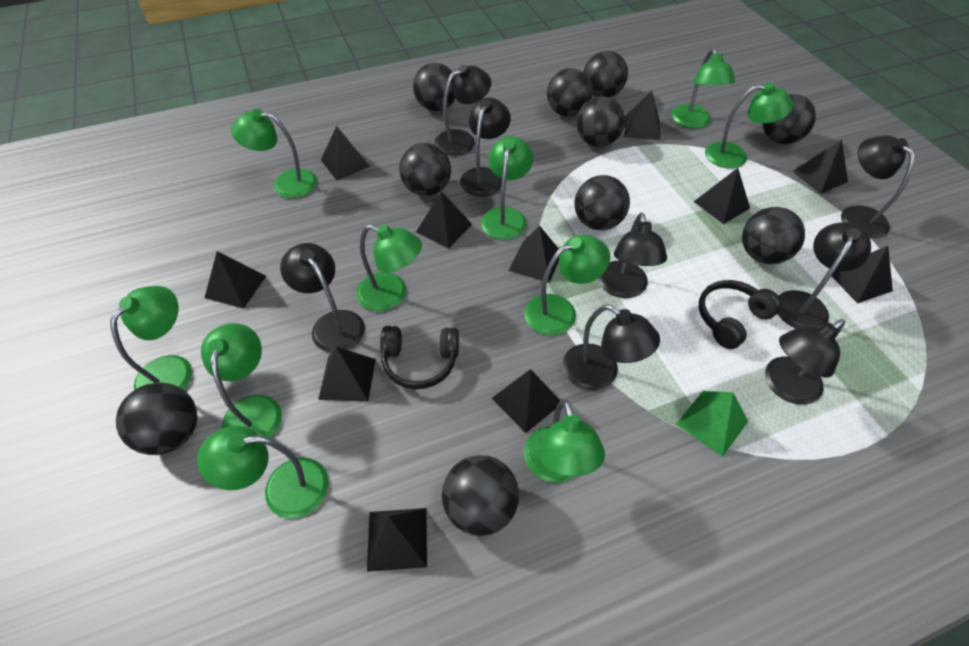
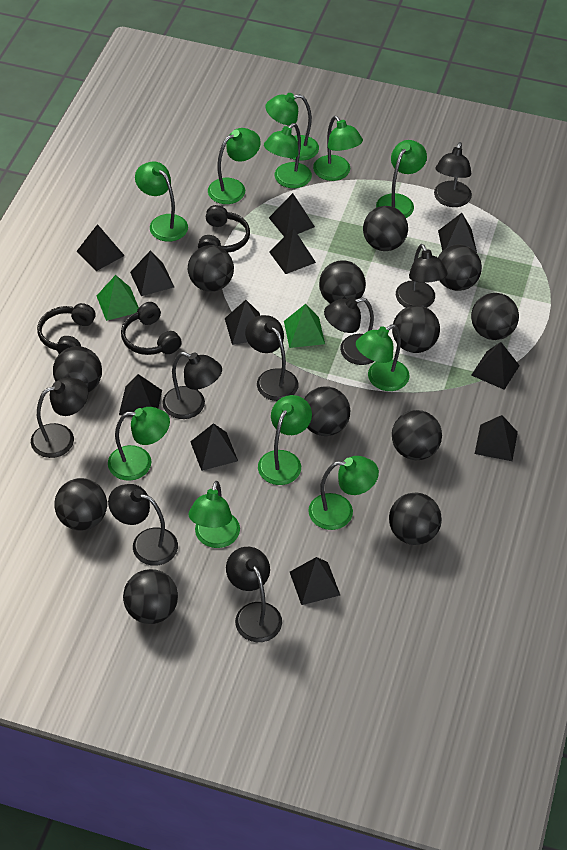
black ball: [116,383,198,455] [399,143,451,196] [413,63,455,111] [442,455,519,536] [547,68,593,117] [574,175,630,231] [576,96,625,147] [584,50,628,98] [742,207,805,264] [762,94,816,144] = 10 -> [53,346,102,393] [54,478,107,530] [123,569,178,624] [188,245,234,292] [304,386,350,436] [319,260,366,304] [363,206,408,251] [389,493,442,545] [392,305,440,353] [392,410,442,460] [438,244,482,291] [471,293,519,340] = 12
black headphones: [380,326,459,389] [699,280,782,349] = 2 -> [37,303,96,354] [121,302,182,355] [198,205,250,253] = 3
green lamp: [110,286,192,390] [197,426,329,518] [201,323,282,439] [231,109,317,198] [356,224,422,311] [481,136,533,240] [524,235,610,335] [524,399,605,483] [671,48,735,128] [705,83,794,169] = 10 -> [108,407,170,481] [135,161,188,242] [188,481,240,548] [208,128,261,204] [258,395,312,485] [264,123,312,188] [265,93,319,161] [308,456,379,530] [313,116,363,181] [356,324,409,391] [376,140,427,218] = 11
green pyramid: [677,391,748,457] = 1 -> [97,275,139,321] [284,304,325,348] = 2

